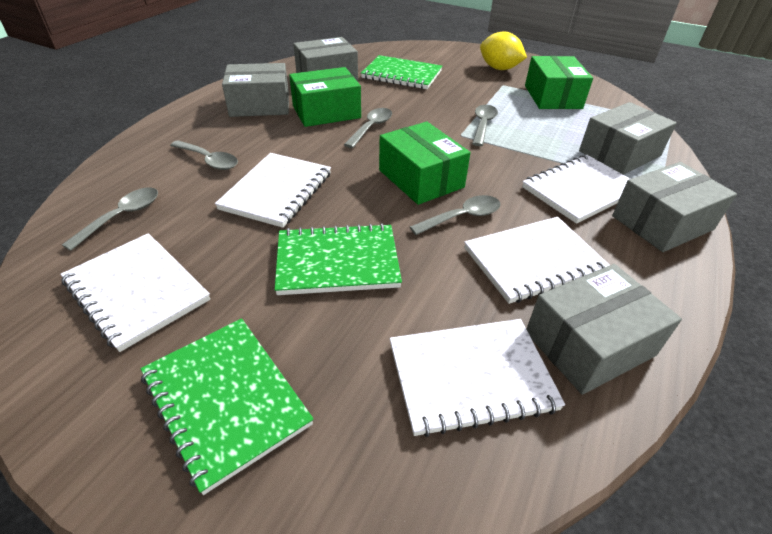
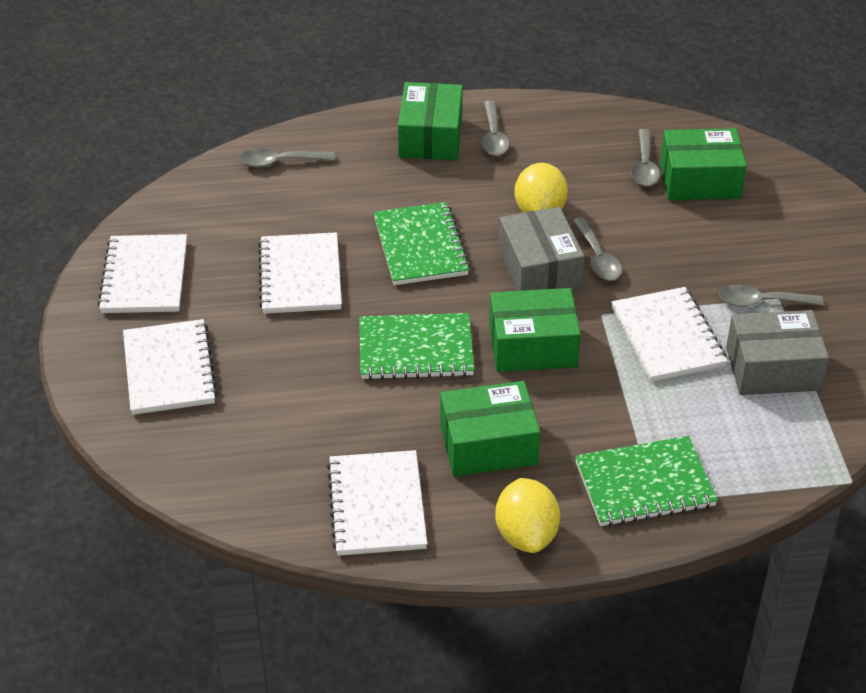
green box: [289,67,361,127] [379,122,471,205] [525,56,593,109] = 3 -> [398,82,463,160] [440,381,540,476] [489,288,581,372] [660,128,747,200] = 4
grey box: [222,63,289,117] [293,37,358,81] [527,264,682,395] [579,102,677,175] [612,162,737,252] = 5 -> [498,207,584,291] [726,310,829,395] = 2
yellow lemon: [480,32,527,70] = 1 -> [495,478,560,553] [514,163,568,213] = 2

